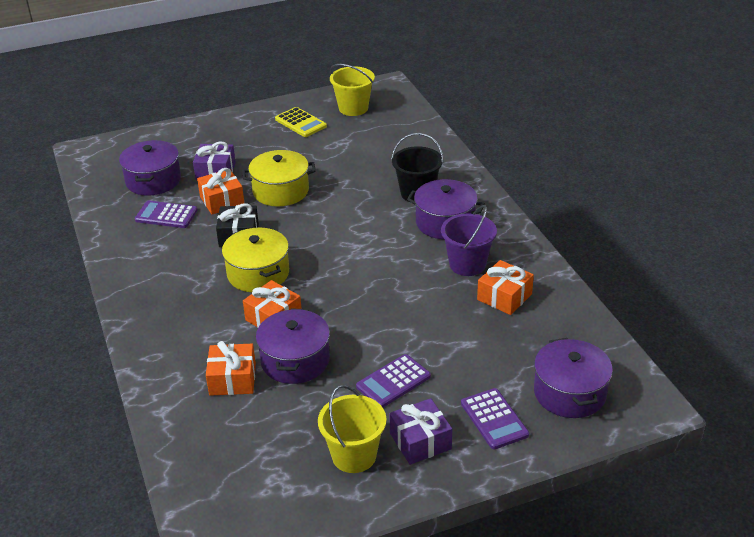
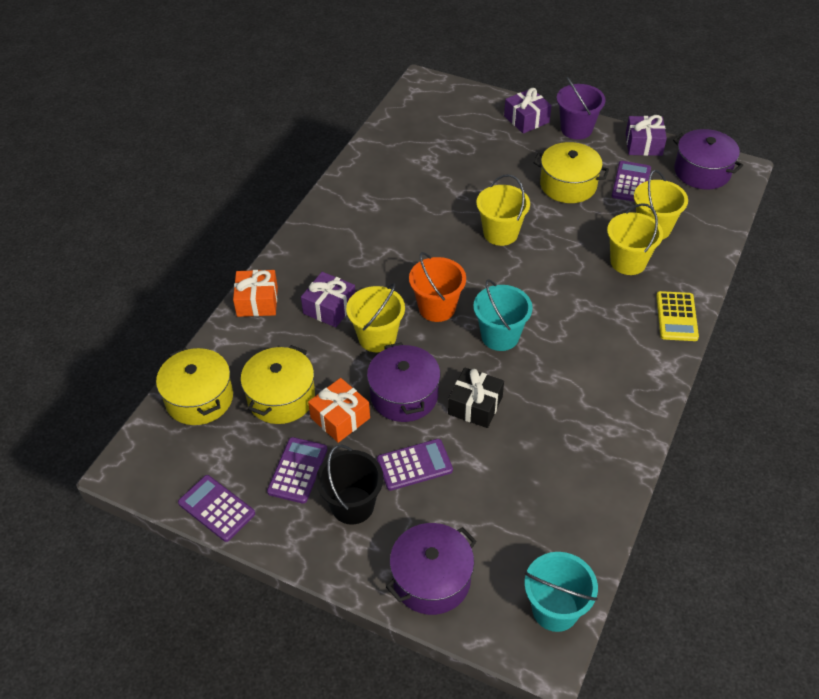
orange bucket: none = 0 -> [409,252,466,322] = 1
orange gift: [197,168,244,214] [206,341,256,396] [243,280,302,328] [477,260,534,315] = 4 -> [233,270,278,317] [308,378,370,443] = 2
purple calculator: [135,200,198,228] [356,354,431,407] [461,388,529,450] = 3 -> [178,475,255,542] [267,437,327,504] [377,439,453,491] [612,161,651,202] = 4
purple gift: [193,142,236,181] [389,398,452,465] = 2 -> [301,272,356,327] [504,88,552,134] [626,115,667,156] = 3
purple pot: [119,140,181,196] [256,308,330,384] [407,179,485,239] [534,338,613,418] = 4 -> [367,342,441,422] [386,523,477,615] [673,129,743,190] = 3
turquoise bucket: none = 0 -> [473,280,533,351] [524,552,598,632] = 2
yellow bucket: [318,385,386,473] [330,64,375,116] = 2 -> [346,283,405,352] [476,174,530,246] [607,203,663,275] [634,170,688,240] = 4
yellow pot: [222,228,289,292] [242,150,316,207] = 2 -> [156,348,233,425] [241,345,315,424] [534,142,609,203] = 3

